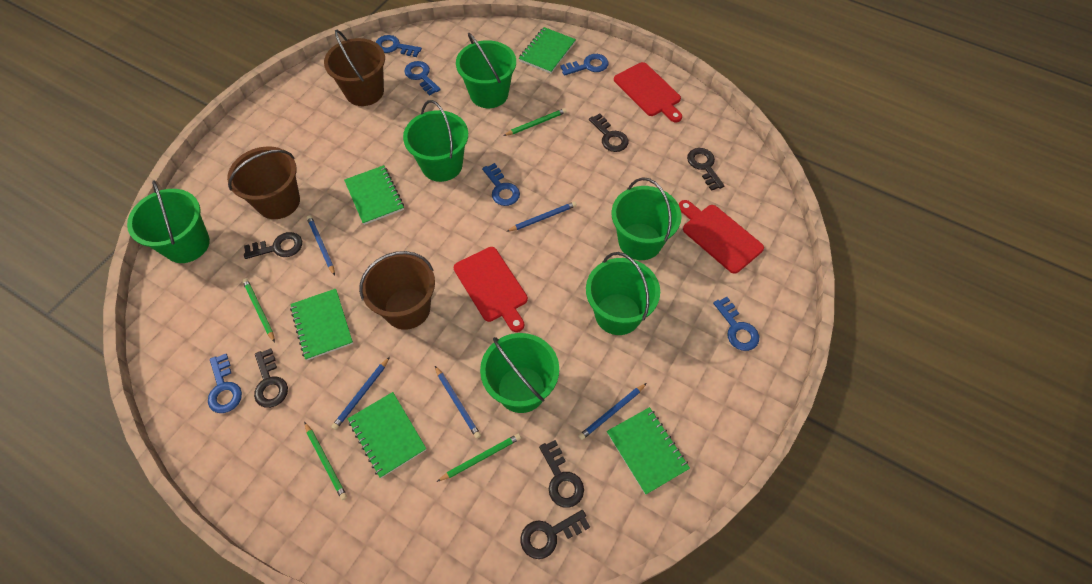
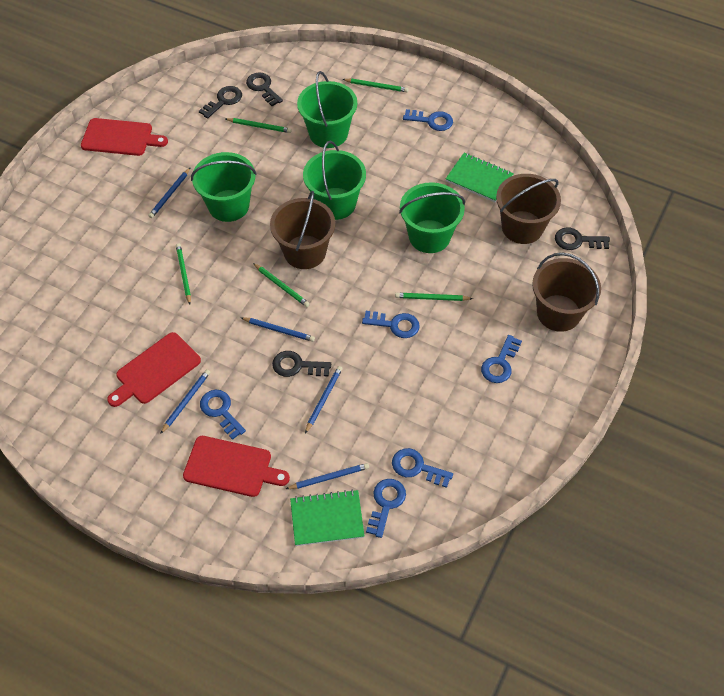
black key: [244,232,302,259] [254,348,288,408] [520,510,590,559] [539,440,584,508] [589,113,629,152] [687,148,724,191] = 6 -> [199,86,242,119] [246,72,283,106] [272,351,331,377] [555,228,610,250] = 4
green bucket: [127,180,210,263] [403,100,468,182] [456,33,516,108] [480,333,559,413] [586,252,660,335] [611,177,682,260] = 6 -> [191,152,257,222] [297,71,357,148] [303,141,366,220] [399,182,465,253] = 4
green notebook: [290,289,353,360] [344,165,404,225] [348,392,426,478] [519,27,576,74] [607,407,690,495] = 5 -> [290,490,365,546] [446,153,514,202] = 2
green pencil: [242,278,275,343] [304,422,347,500] [436,434,521,482] [503,108,567,136] = 4 -> [176,243,191,304] [226,118,292,133] [253,263,310,307] [342,79,409,92] [395,293,473,301] = 5

